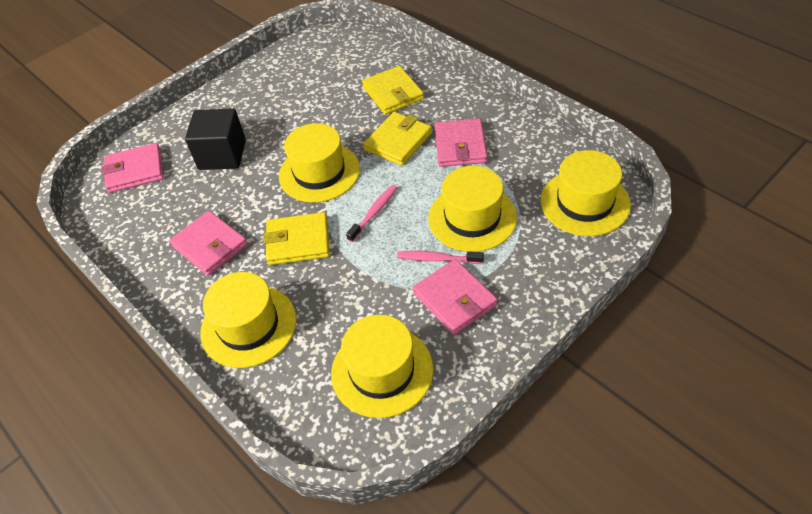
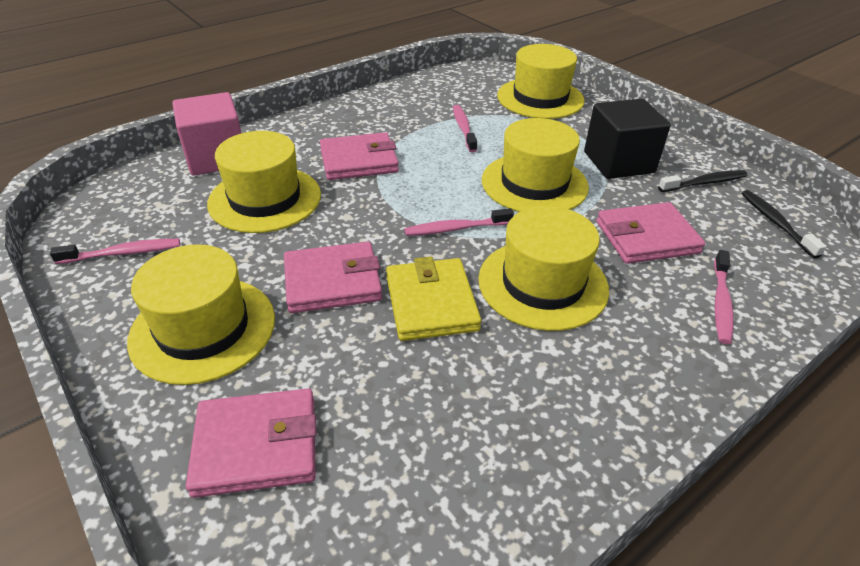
black toothbrush: none = 0 -> [658,170,748,192] [742,190,827,258] = 2
pink cube: none = 0 -> [172,92,241,175] = 1
pink toothbrush: [346,185,398,242] [397,251,484,264] = 2 -> [50,239,180,264] [405,208,514,236] [453,105,477,152] [714,250,734,344] = 4
yellow wallet: [263,212,330,265] [362,66,424,115] [363,112,432,166] = 3 -> [386,257,481,341] = 1

